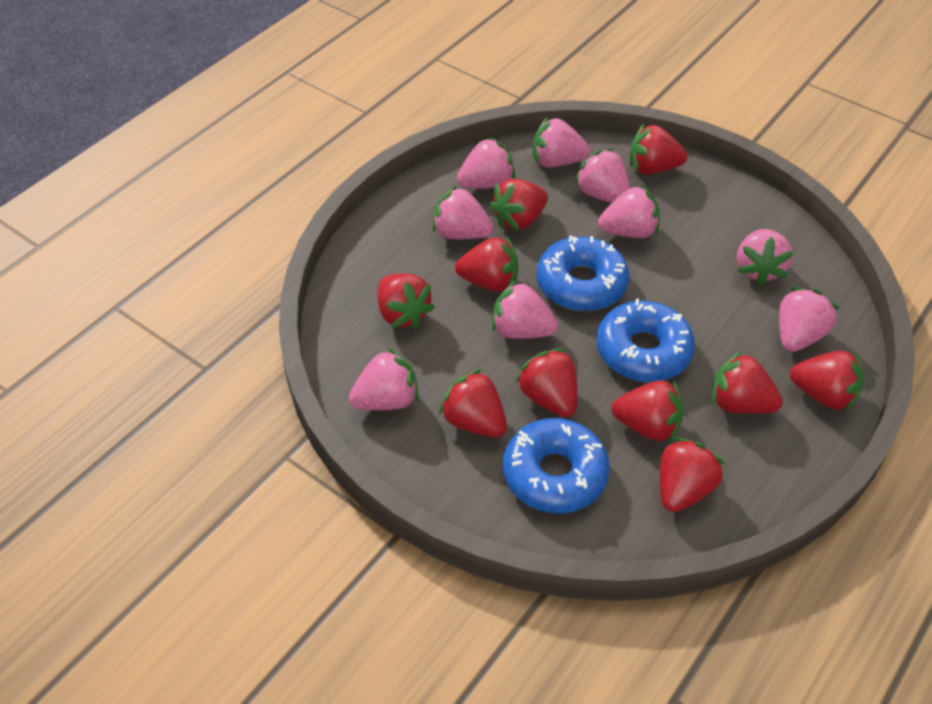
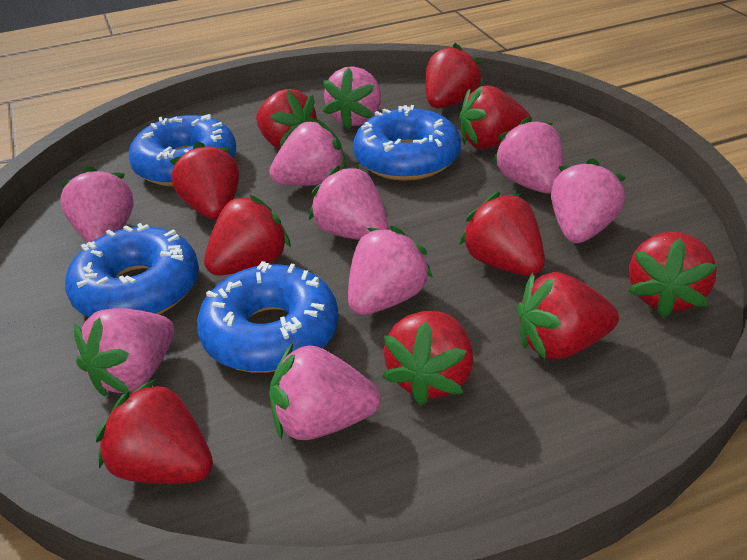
blue donut: [503,418,610,514] [537,235,629,311] [597,298,695,382] = 3 -> [65,223,199,317] [128,114,236,186] [197,261,339,372] [353,105,461,181] = 4

